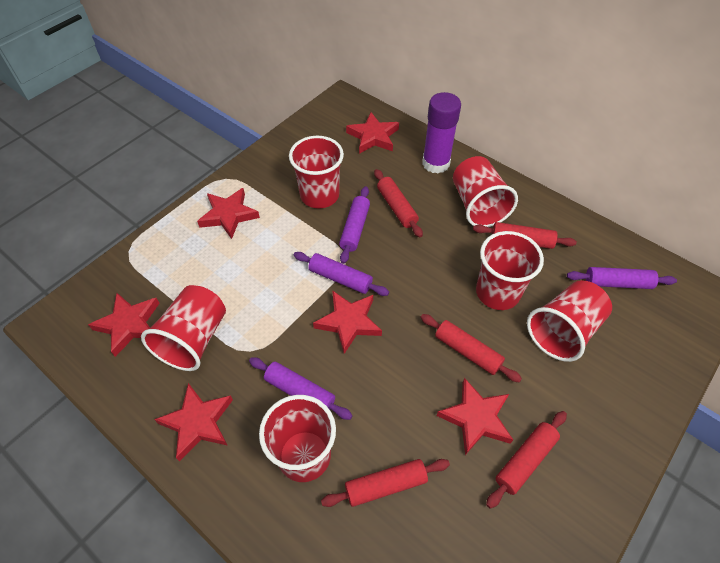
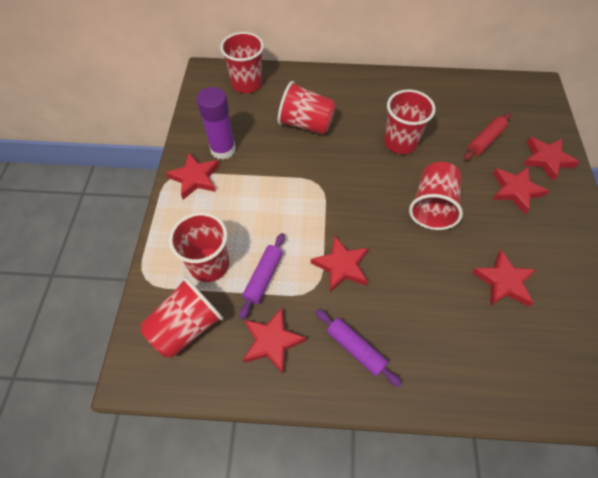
purple rolling pin: [249,357,352,420] [294,252,389,296] [339,186,370,264] [567,267,677,289] = 4 -> [239,233,285,320] [316,309,402,387] = 2
red rolling pin: [321,459,450,507] [374,169,423,237] [421,314,522,383] [473,222,577,249] [486,411,567,509] = 5 -> [464,113,511,160] = 1

